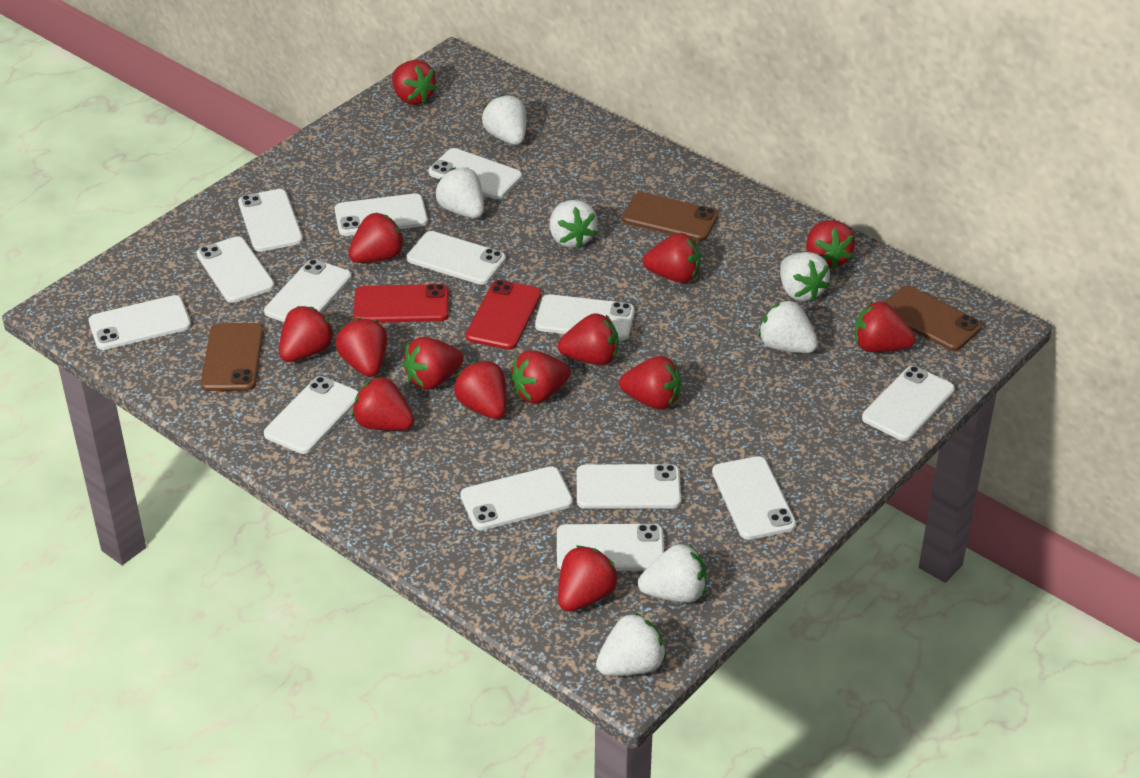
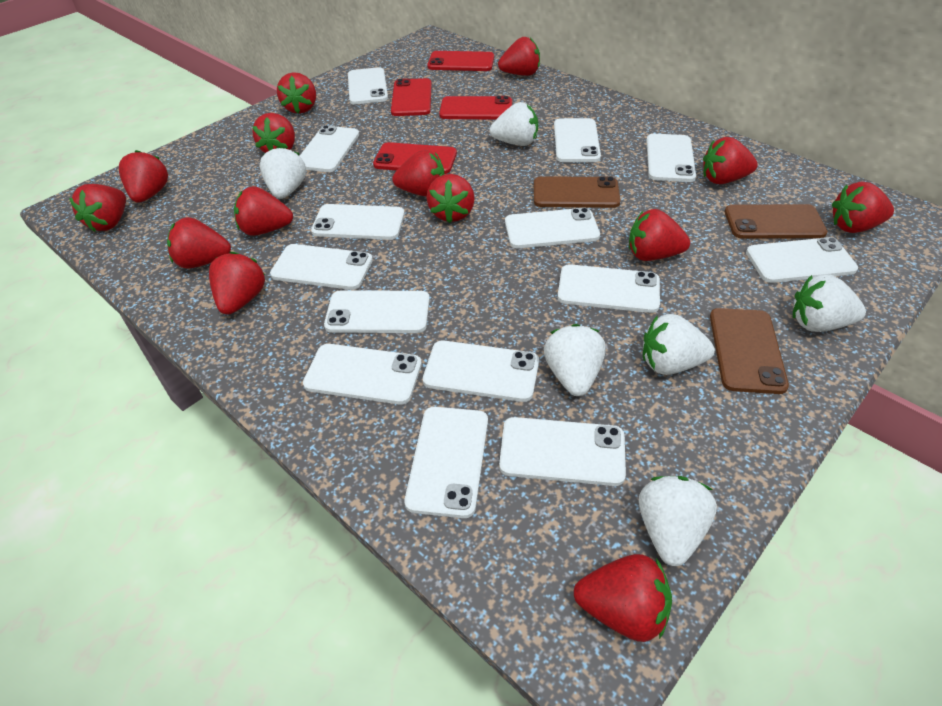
red phone: [354,284,449,323] [466,280,541,350] = 2 -> [373,142,457,174] [391,78,432,116] [427,51,494,71] [439,96,512,120] = 4
white strawberry: [435,167,484,218] [482,94,526,145] [550,200,597,248] [596,613,666,676] [638,544,706,603] [759,300,818,353] [780,252,830,302] = 7 -> [260,146,306,199] [490,102,538,146] [544,324,606,396] [639,476,717,566] [643,314,715,375] [793,274,866,332] = 6

